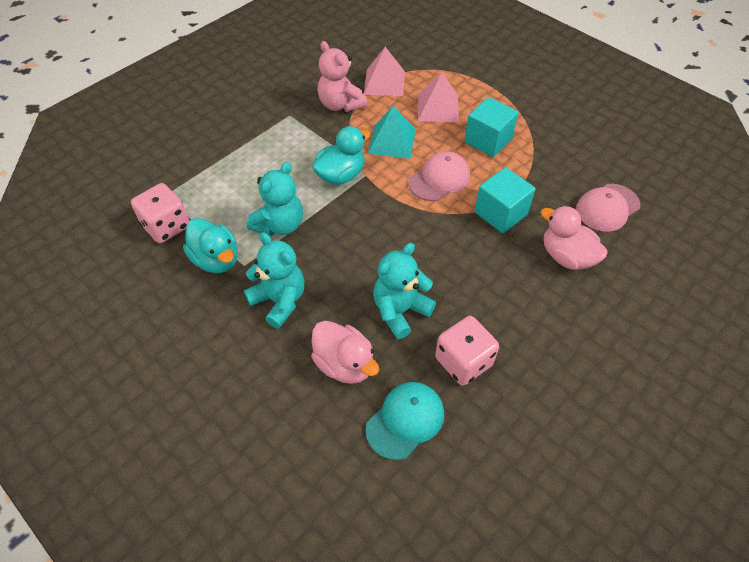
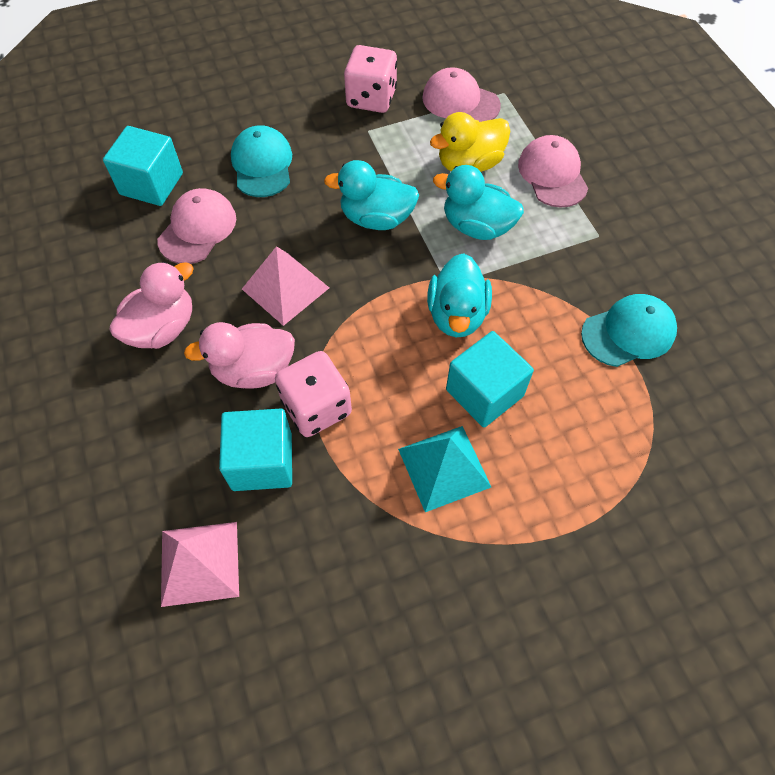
pink cap: [408,151,470,201] [576,184,640,231] = 2 -> [157,188,236,264] [422,67,501,122] [518,135,588,208] = 3
pink teddy bear: [318,41,367,112] = 1 -> none = 0
turquoise cap: [366,382,444,460] = 1 -> [231,125,292,197] [581,294,677,367] = 2
turquoise cube: [464,97,518,157] [475,167,536,233] = 2 -> [103,126,183,206] [219,409,292,491] [446,331,534,428] = 3
turquoise duck: [183,218,238,273] [312,126,370,185] = 2 -> [324,160,419,230] [427,253,492,337] [433,165,524,240] = 3
turquoise teddy bear: [244,232,304,329] [247,162,303,236] [373,243,436,339] = 3 -> none = 0
yellow duck: none = 0 -> [430,112,510,172] = 1

